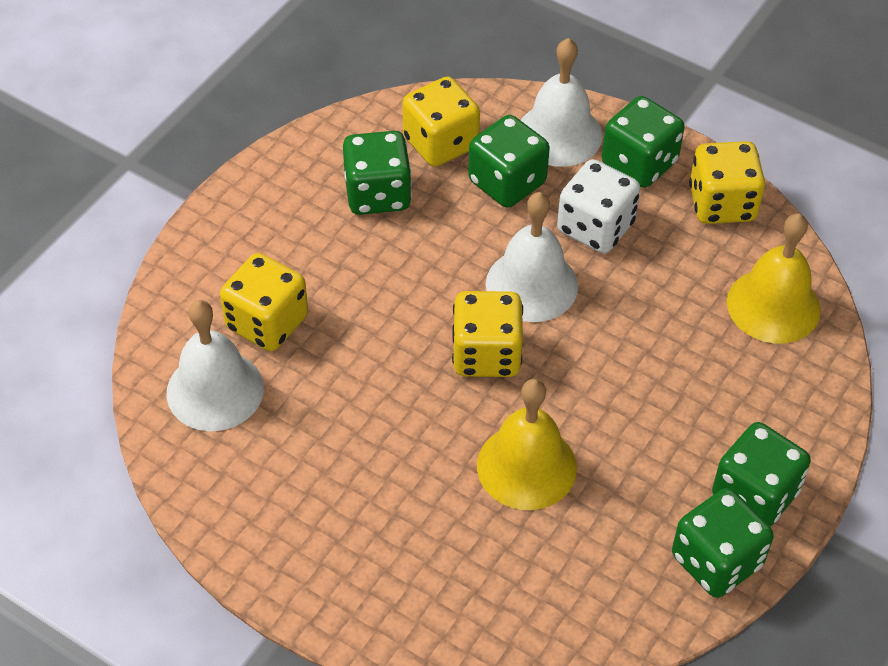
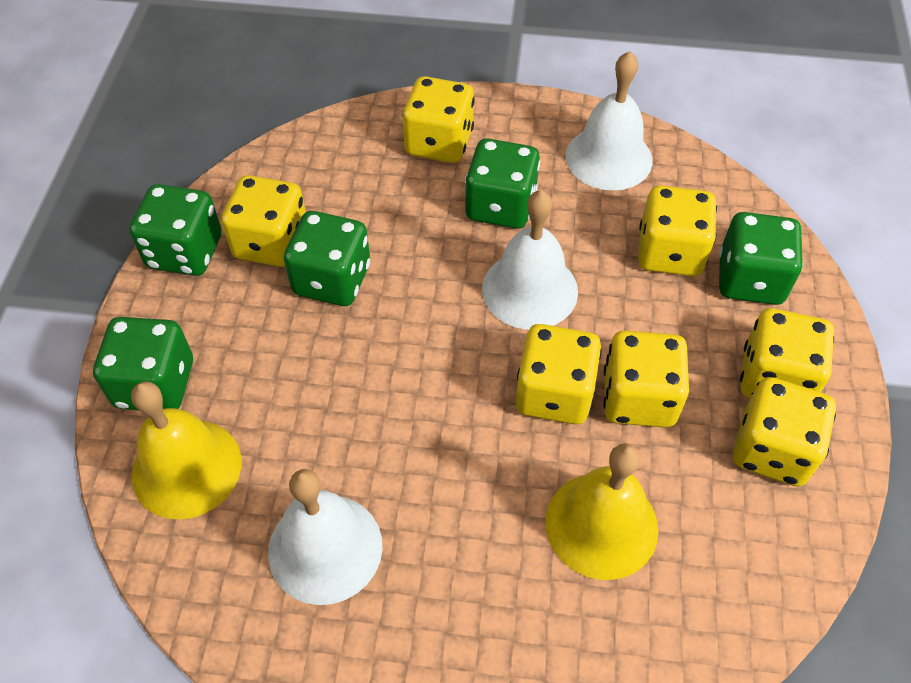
white dice: [557,159,640,253] = 1 -> none = 0
yellow dice: [220,253,308,351] [402,77,480,167] [452,291,523,377] [689,141,765,224] = 4 -> [221,175,306,267] [402,76,475,163] [516,324,602,424] [603,330,689,428] [638,185,717,276] [733,377,836,486] [740,308,834,398] = 7

